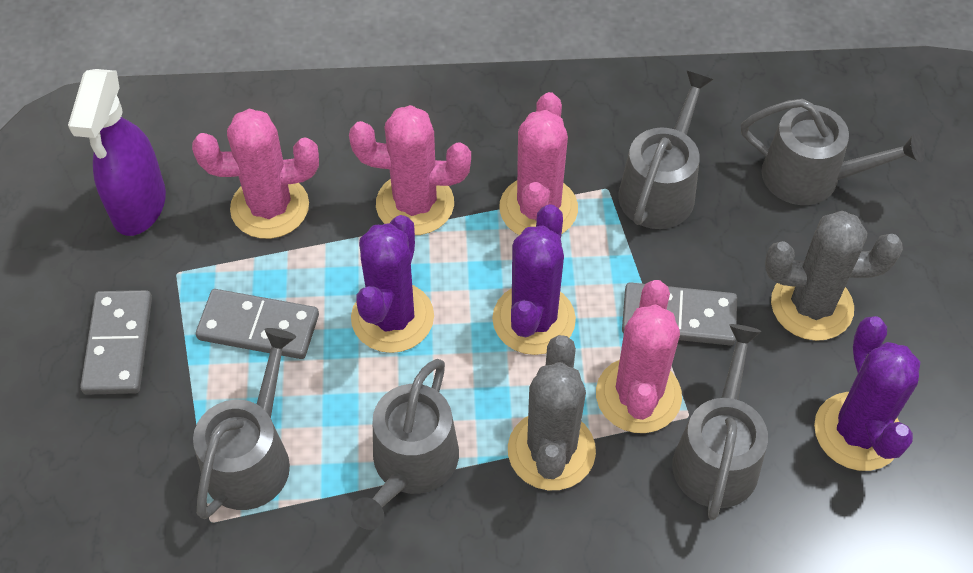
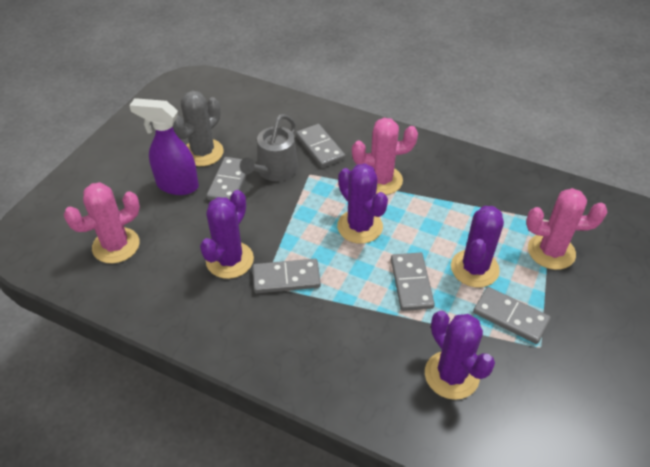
grey cactus: [508,335,596,490] [765,211,903,341] = 2 -> [173,91,224,166] = 1
grey domino: [80,290,152,394] [196,289,319,359] [622,282,737,346] = 3 -> [206,157,247,201] [253,259,321,293] [296,124,345,168] [391,253,435,311] [473,287,551,344] = 5
grey watering can: [193,328,296,519] [351,359,459,530] [618,71,713,229] [672,324,768,520] [741,99,925,205] = 5 -> [240,114,298,181] = 1
pink cactus: [192,109,319,239] [349,105,471,235] [499,92,578,235] [596,280,682,433] = 4 -> [63,182,140,263] [352,118,418,195] [526,188,607,270] = 3
purple cactus: [351,215,434,353] [492,204,576,355] [814,316,920,471] = 3 -> [200,190,254,279] [337,163,388,244] [425,311,495,400] [451,206,504,287] = 4

